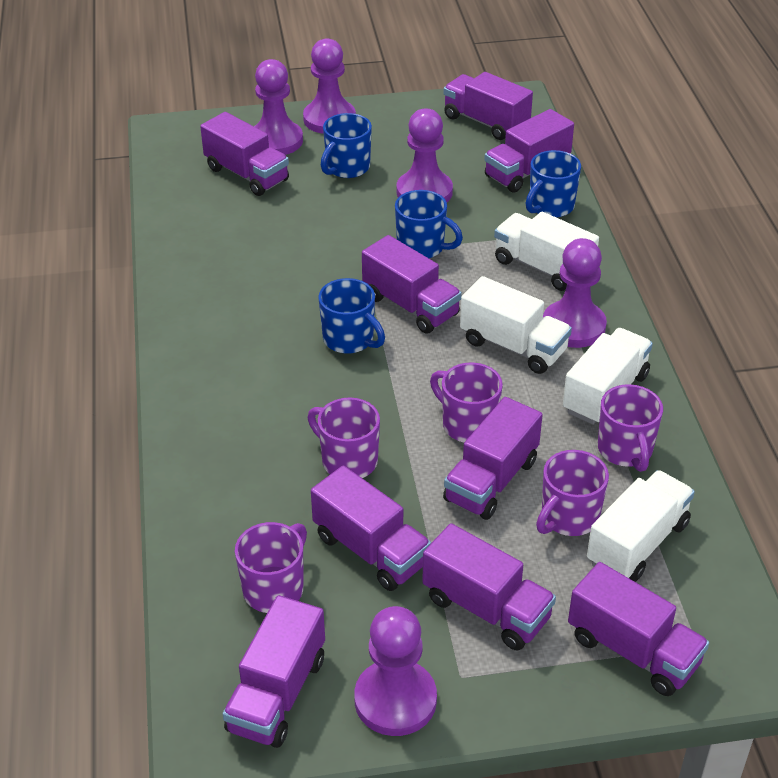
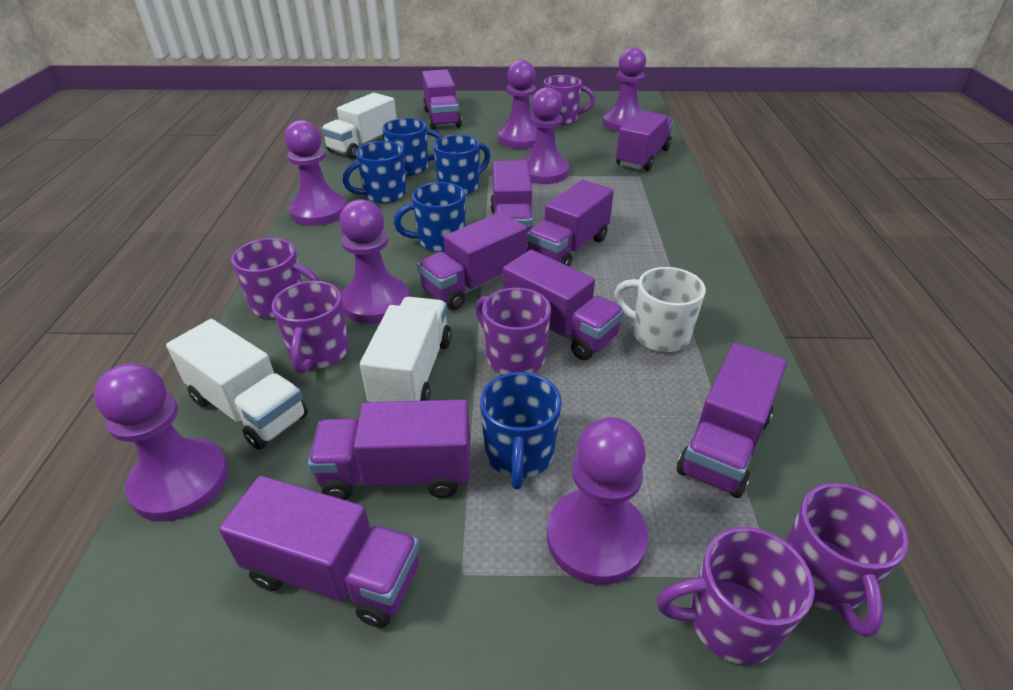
blue mug: [319,278,385,354] [321,113,372,178] [395,190,463,258] [526,150,581,218] = 4 -> [343,141,406,203] [382,118,442,176] [394,182,465,252] [433,135,490,195] [480,372,562,489] = 5
purple mug: [235,522,307,613] [307,398,380,478] [430,363,503,442] [536,450,609,536] [598,384,663,472] = 5 -> [231,238,319,318] [272,281,349,373] [475,288,551,375] [544,75,595,125] [657,527,815,665] [786,483,909,637] = 6
purple pawn: [254,59,303,155] [303,38,356,134] [354,606,437,736] [396,108,453,202] [543,238,607,348] = 5 -> [94,363,228,522] [285,120,346,226] [339,199,409,324] [498,60,537,149] [523,87,569,184] [547,417,648,585] [603,47,646,132] = 7
white mug: none = 0 -> [614,267,706,352] = 1
white truck: [460,276,572,374] [494,212,599,291] [563,328,653,425] [587,470,695,582] = 4 -> [166,319,308,450] [321,93,397,159] [360,297,452,402] = 3

